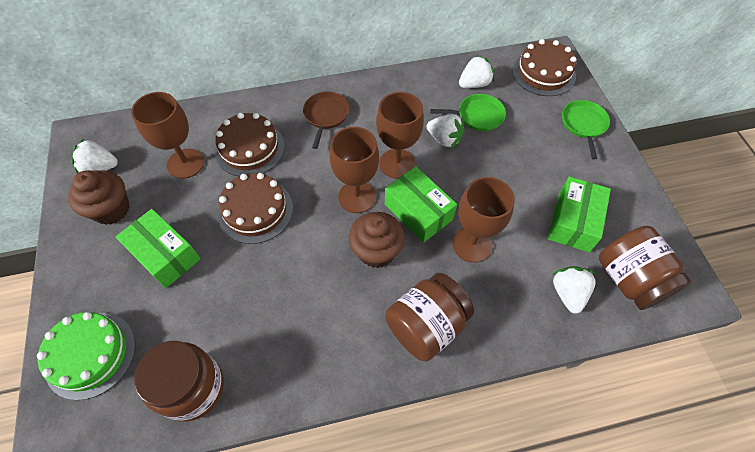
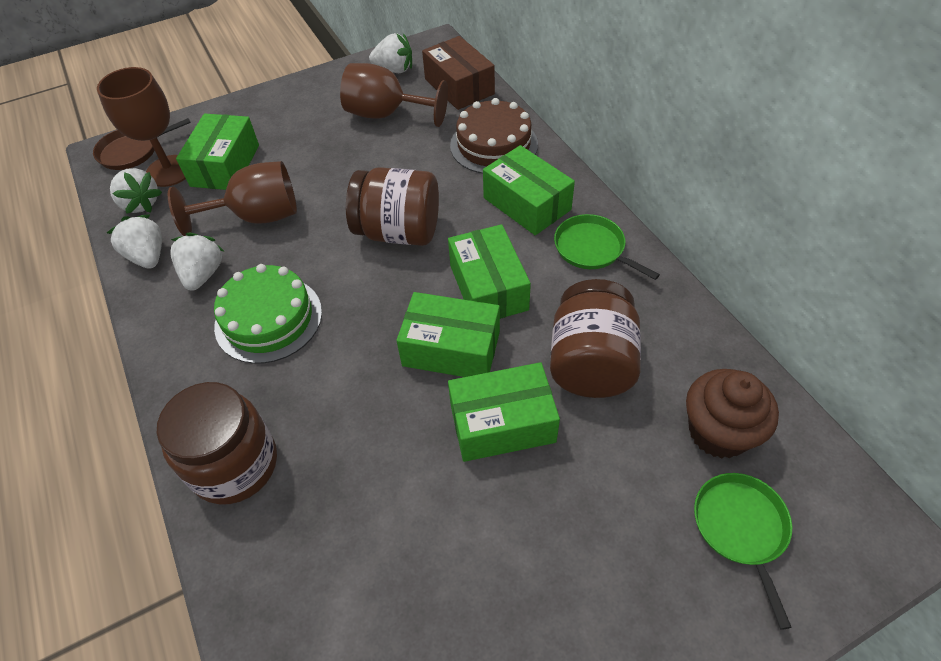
brown box: none = 0 -> [422,36,495,110] = 1
brown cake: [215,113,285,176] [218,173,293,244] [512,39,576,96] = 3 -> [450,98,538,174] = 1
brown cupcake: [68,170,130,225] [349,212,405,268] = 2 -> [686,369,779,459] = 1
brown goblet: [131,92,204,179] [329,127,379,213] [376,92,424,179] [452,177,515,263] = 4 -> [97,67,186,187] [168,161,297,236] [340,63,448,127] = 3
green box: [115,209,200,288] [385,166,457,243] [548,176,611,252] = 3 -> [176,113,259,190] [396,292,500,377] [448,224,531,319] [448,362,560,462] [483,145,575,235] = 5

